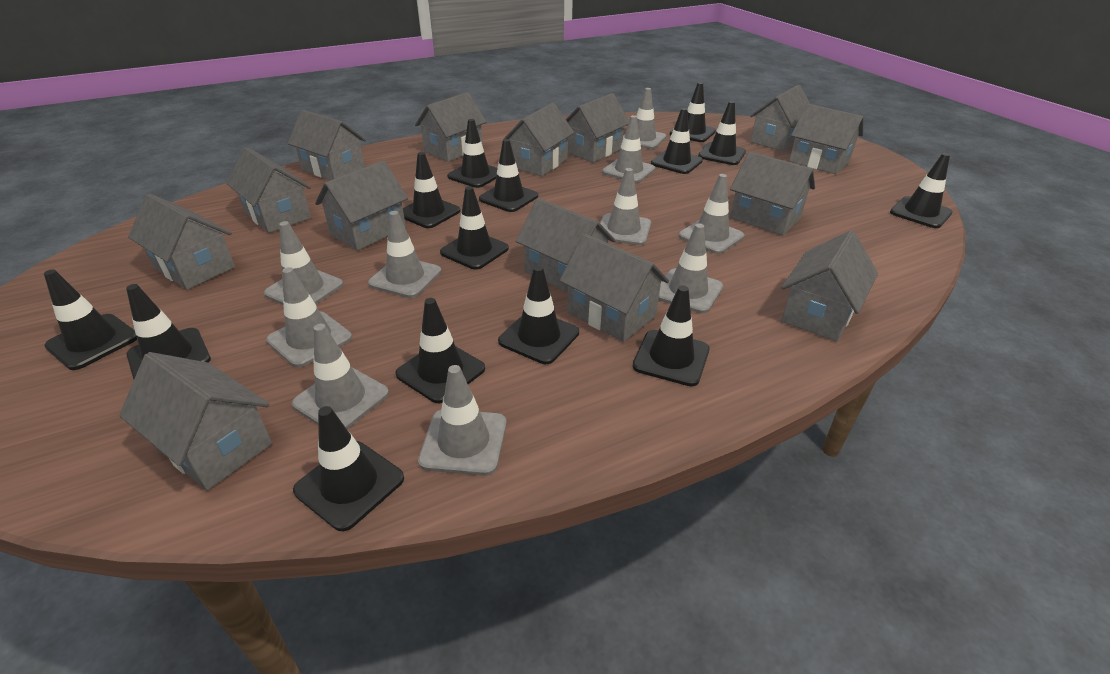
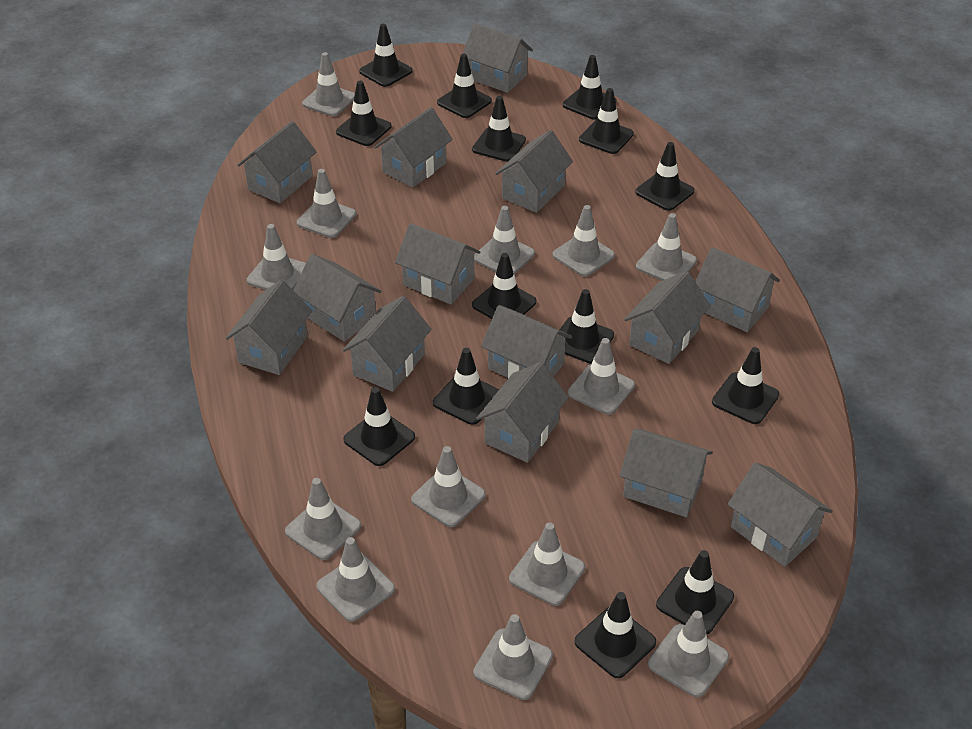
grey traffic cone: [264,221,343,305] [266,267,352,368] [292,324,389,429] [368,211,441,298] [418,365,507,476] [600,168,651,245] [602,115,655,183] [623,88,666,149] [659,223,723,313] [678,174,745,254] = 10 -> [247,224,306,290] [285,478,361,560] [297,169,356,238] [302,52,355,116] [316,537,395,622] [411,446,486,527] [473,614,553,700] [474,206,535,275] [509,522,585,606] [553,205,615,277] [568,338,635,415] [636,213,697,281] [648,611,729,697] = 13

